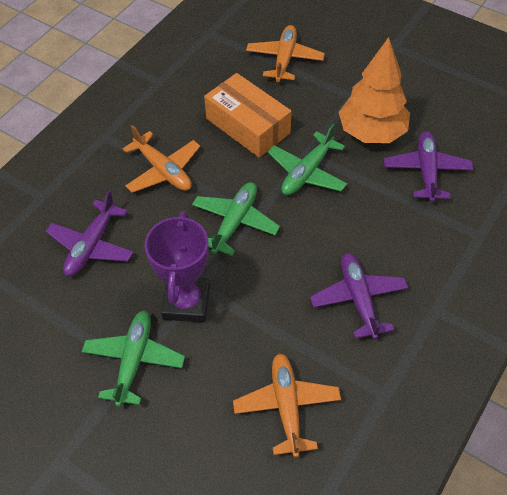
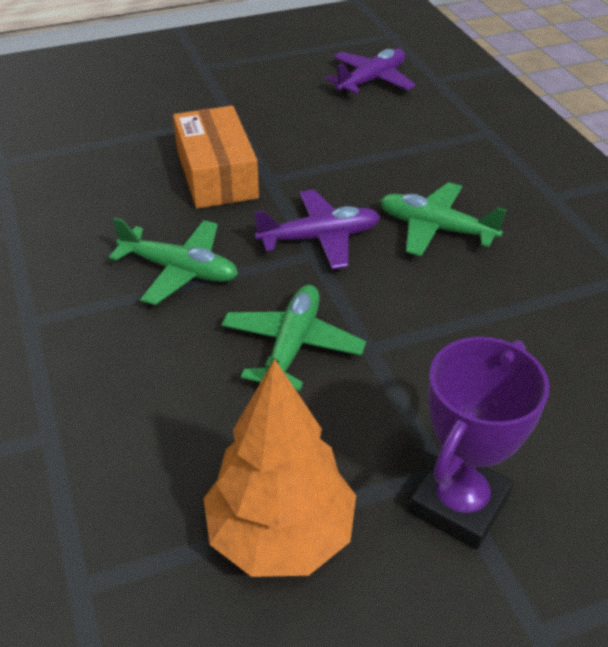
orange plane: [123,125,200,193] [233,353,341,458] [246,25,325,82] = 3 -> none = 0
purple plane: [46,190,133,276] [310,253,408,339] [384,131,473,202] = 3 -> [254,190,380,269] [325,49,416,95] = 2

